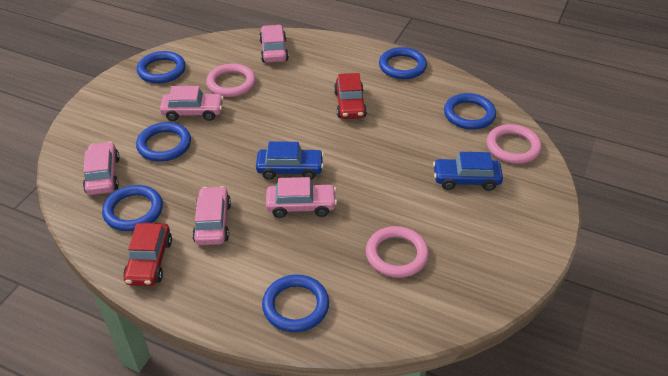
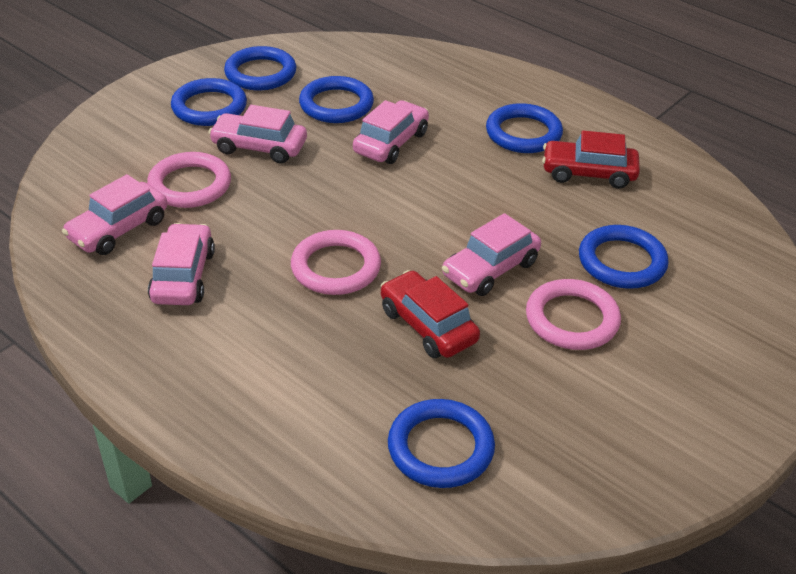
blue car: [256,141,324,180] [433,152,503,191] = 2 -> none = 0

